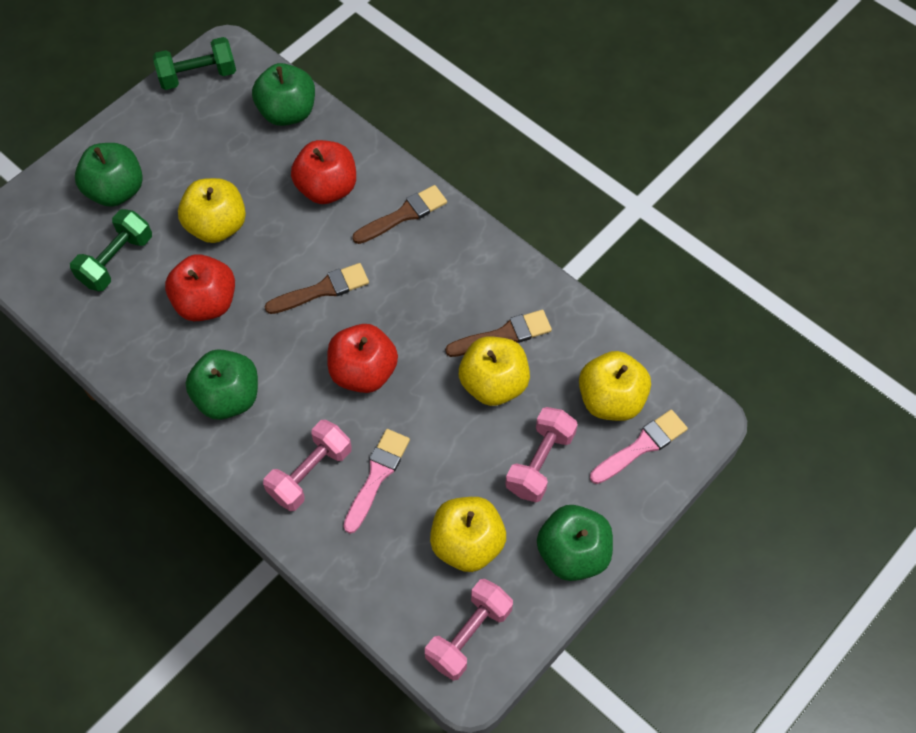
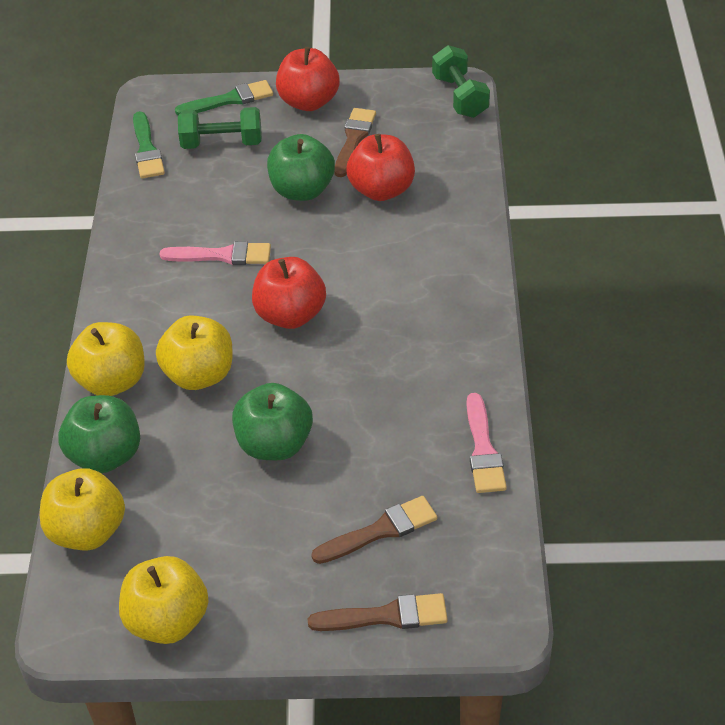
green apple: [75,143,143,207] [186,349,258,420] [252,63,315,126] [537,505,613,581] = 4 -> [58,395,140,473] [232,383,313,460] [267,134,335,201] = 3
green brush: none = 0 -> [133,111,165,178] [175,80,273,115] = 2
pink dumbbell: [263,420,352,511] [425,579,513,681] [505,407,578,502] = 3 -> none = 0

